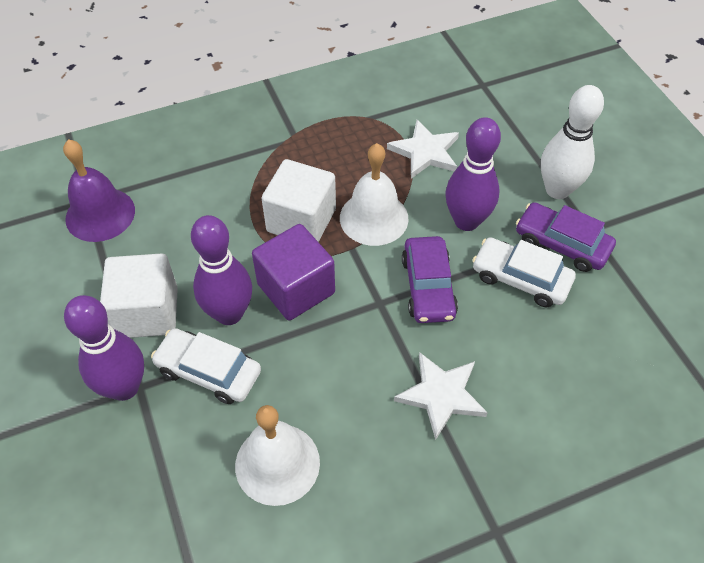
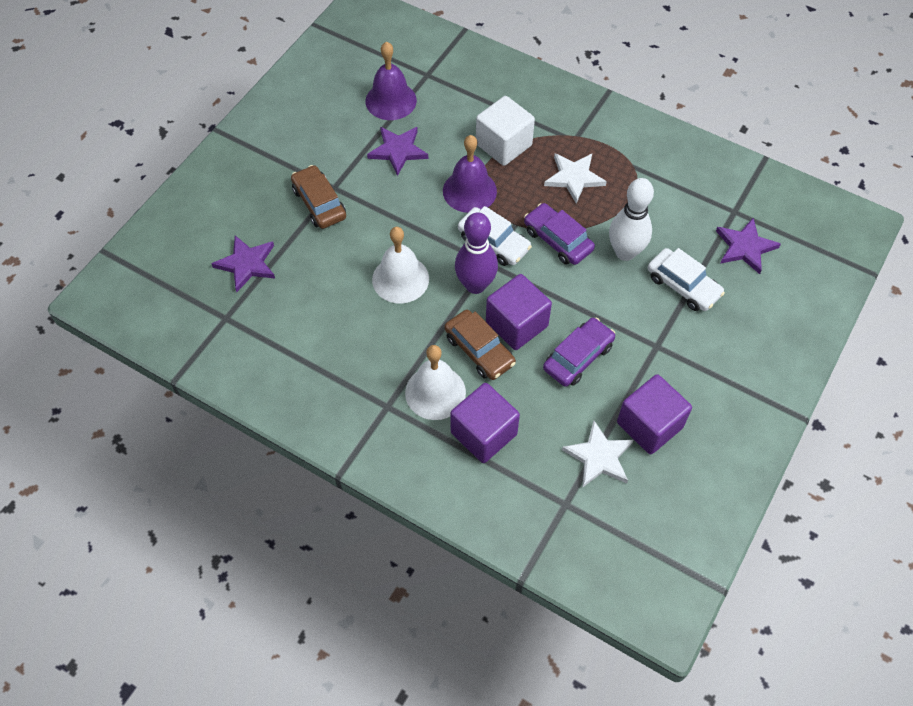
brown car: none = 0 -> [291,165,346,229] [444,310,516,380] = 2
purple bell: [63,139,135,242] = 1 -> [366,42,417,120] [443,135,497,213] = 2
purple bowling pin: [64,295,144,401] [191,215,252,325] [445,117,501,231] = 3 -> [455,212,498,294] = 1
purple cube: [252,224,335,320] = 1 -> [450,383,520,463] [486,274,552,350] [617,374,692,454] = 3
purple star: none = 0 -> [211,235,275,292] [367,127,428,176] [716,218,781,274] = 3
white cube: [100,253,178,338] [261,159,336,242] = 2 -> [476,96,535,166] = 1

